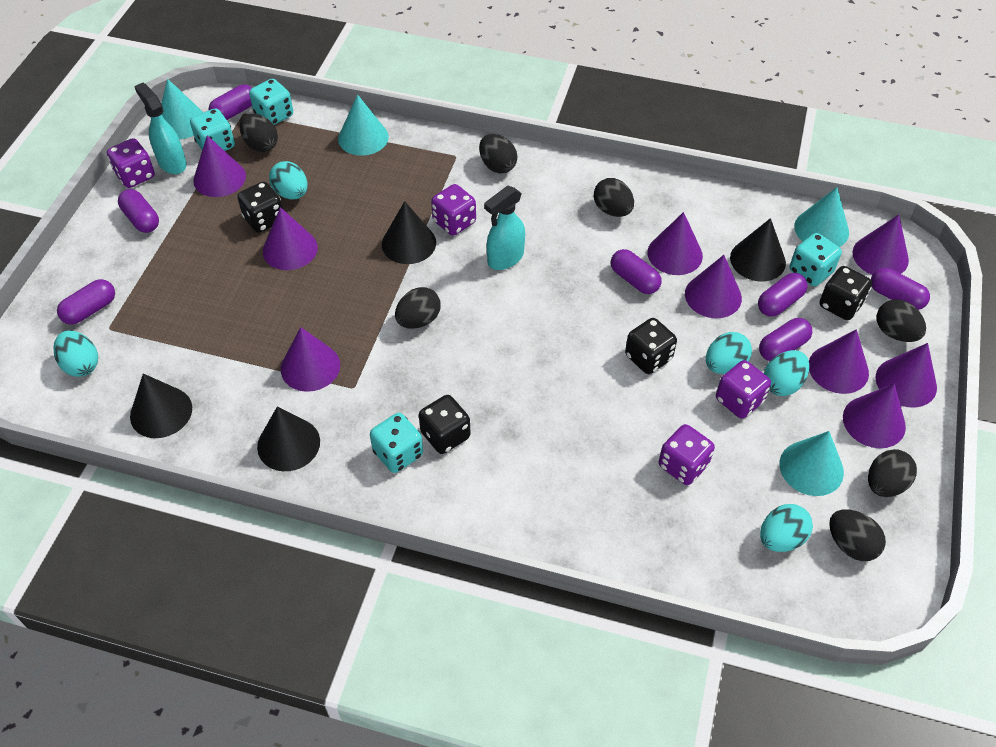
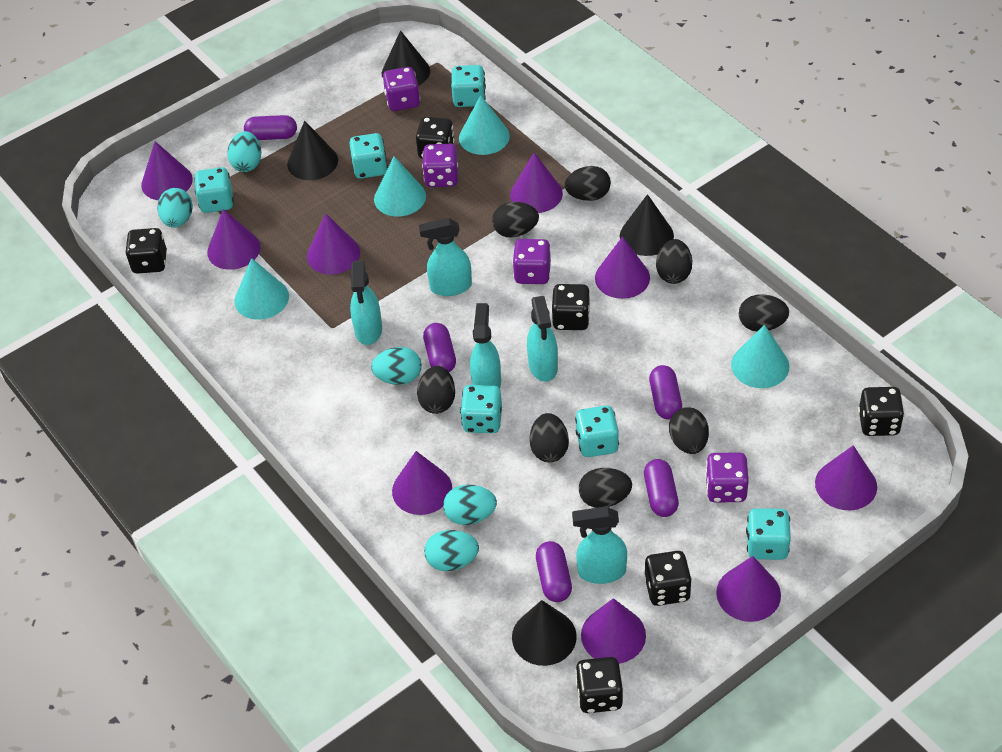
black dice: [237,181,283,233] [419,395,471,454] [625,318,677,374] [819,266,872,320] = 4 -> [125,228,167,274] [416,117,454,159] [552,284,590,330] [575,657,623,713] [644,551,692,606] [858,387,904,436] = 6
black egg: [240,114,278,152] [395,287,441,329] [479,134,517,174] [594,178,634,217] [829,509,886,561] [868,449,917,497] [877,299,926,342] = 7 -> [417,366,455,414] [492,202,539,238] [530,413,569,462] [565,166,611,201] [579,468,632,508] [656,239,692,284] [669,407,709,454] [739,294,789,331] = 8
purple capsule: [57,279,115,325] [118,189,159,233] [209,84,252,120] [611,249,662,294] [758,273,808,316] [759,318,812,361] [871,268,930,310] = 7 -> [244,115,297,140] [423,323,456,372] [536,541,572,602] [644,459,679,517] [649,365,682,420] = 5
turquoise dice: [190,108,235,151] [249,79,293,125] [370,413,423,473] [790,233,842,286] = 4 -> [194,167,234,213] [349,133,388,179] [451,65,486,107] [460,385,502,433] [575,405,619,457] [746,508,791,560] = 6
turquoise spray bottle: [134,83,187,174] [484,186,525,270] = 2 -> [350,260,382,345] [419,218,472,296] [470,303,501,388] [527,296,558,382] [572,506,627,584] = 5

